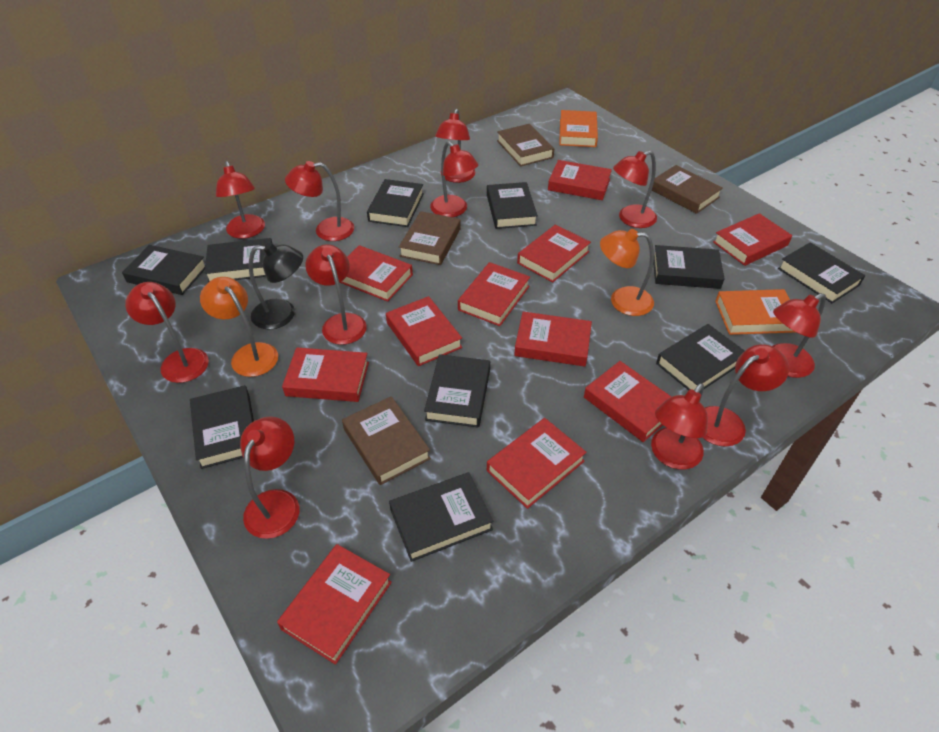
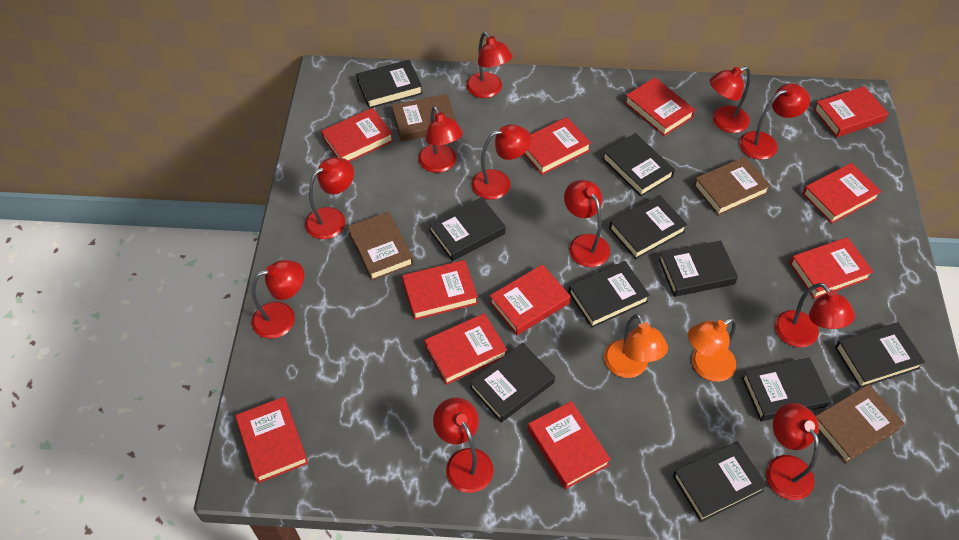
black lamp: [249,243,303,329] = 1 -> none = 0
orange book: [559,110,598,147] [715,289,796,335] = 2 -> none = 0

